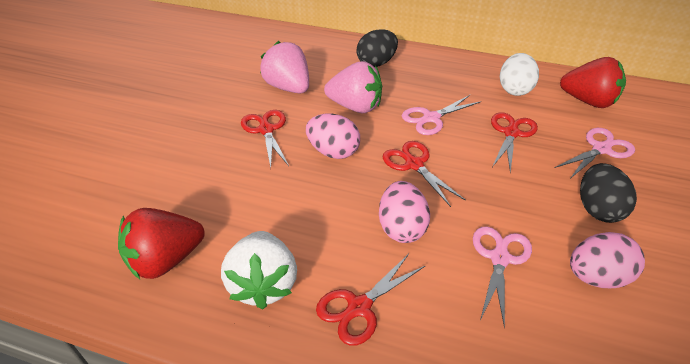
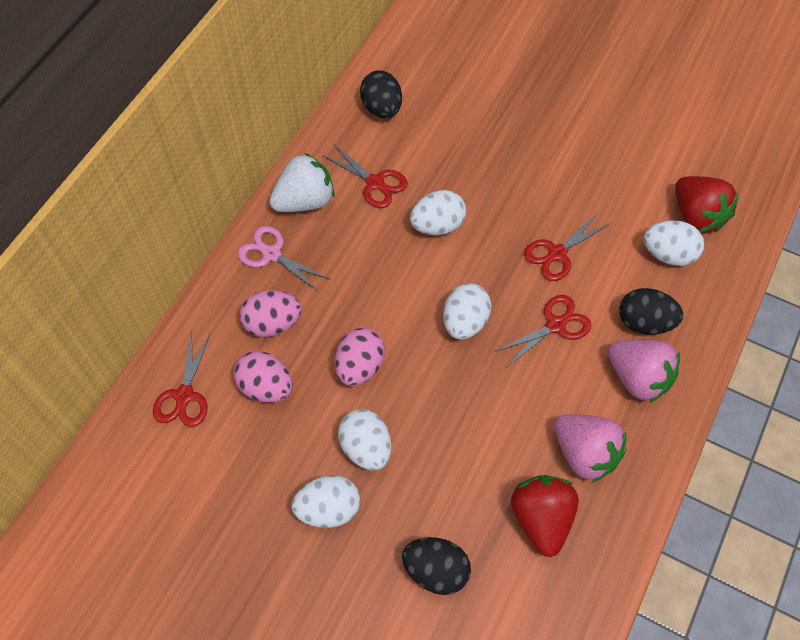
black egg: [357,29,398,67] [580,163,637,223] = 2 -> [360,70,402,119] [402,537,471,595] [620,288,683,335] = 3
pink scissors: [402,95,481,135] [473,226,532,329] [555,128,635,179] = 3 -> [238,226,331,293] = 1
white egg: [500,53,539,96] = 1 -> [292,475,360,528] [338,409,391,471] [410,190,466,235] [443,283,491,340] [644,221,704,266] = 5

